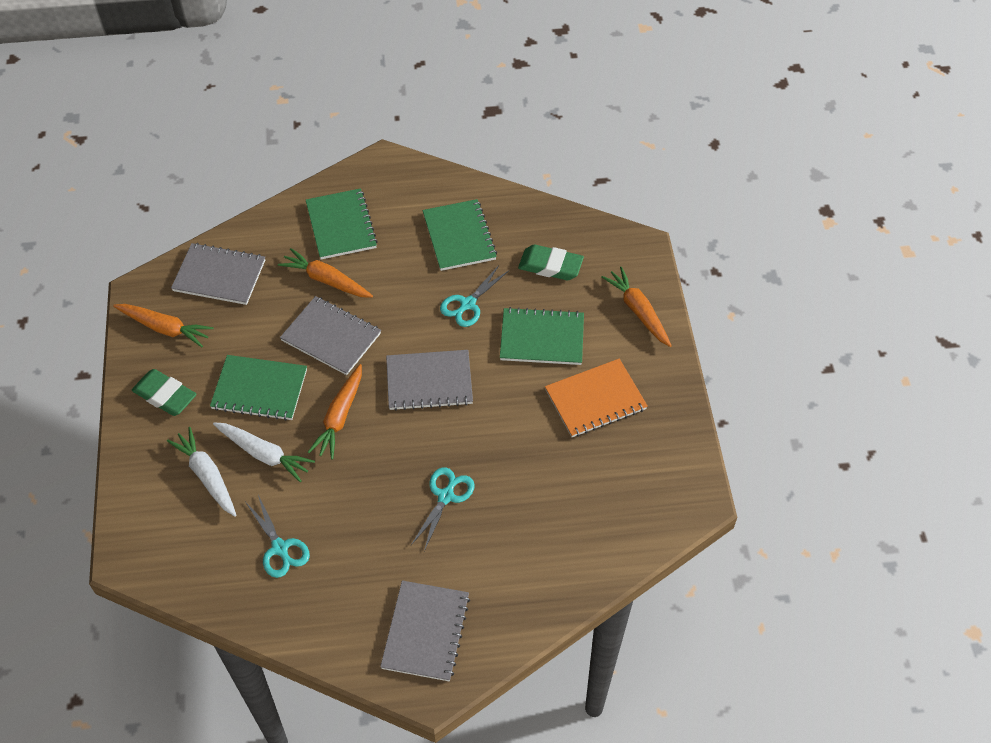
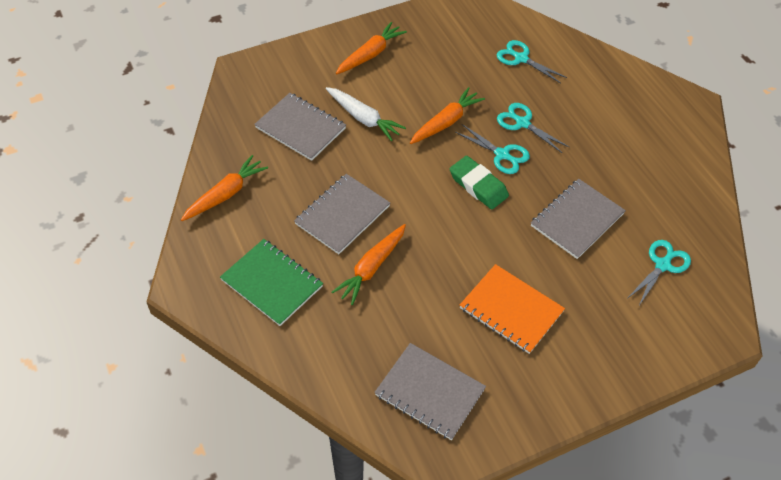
green eraser: [132,369,197,416] [518,245,584,280] = 2 -> [450,156,509,209] = 1
green notebook: [210,355,307,421] [306,188,378,259] [423,199,497,271] [500,307,584,365] = 4 -> [220,239,323,326] = 1
turquoise scissors: [246,495,310,578] [411,467,475,551] [440,265,508,327] = 3 -> [455,124,530,174] [497,40,567,83] [497,103,569,153] [628,240,691,305] = 4
white carrot: [167,427,237,517] [213,422,315,482] = 2 -> [325,87,406,141] = 1

